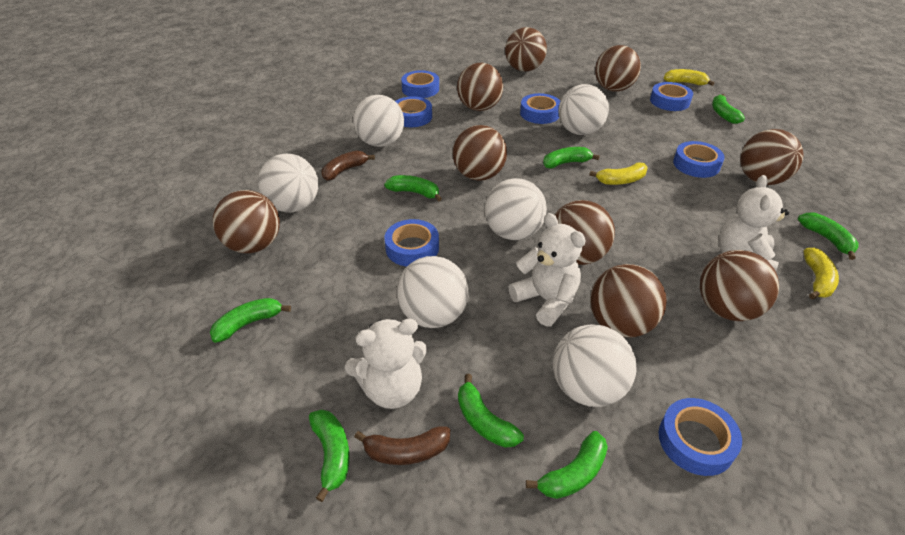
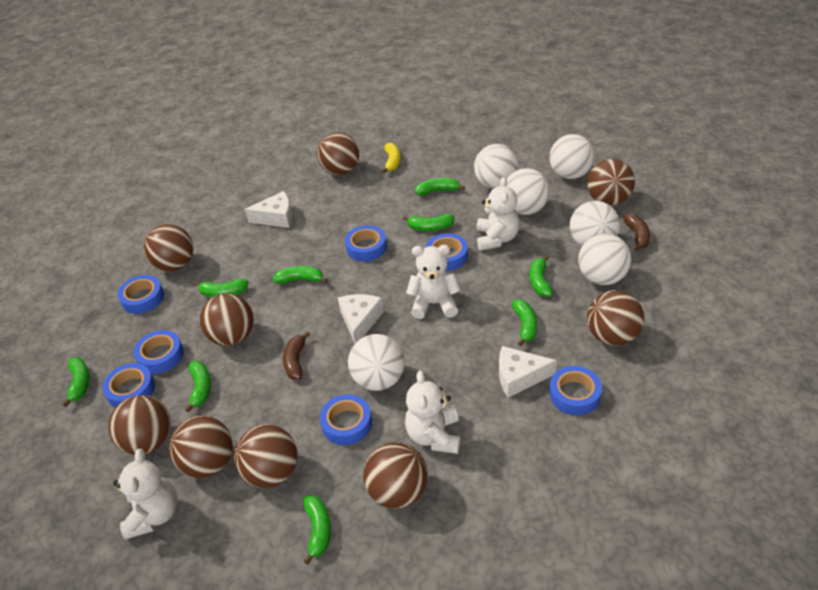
green banana: [210,298,291,343] [309,409,350,502] [384,175,442,202] [458,374,524,448] [526,431,608,499] [543,147,600,169] [712,94,745,124] [798,213,858,260] = 8 -> [62,357,90,407] [185,361,211,412] [195,279,249,297] [273,266,327,284] [303,495,331,565] [403,214,455,231] [415,178,465,195] [511,300,537,346] [530,255,553,297] = 9
white cheese: none = 0 -> [245,191,292,228] [338,294,384,343] [499,346,557,398] = 3
white teddy bear: [345,319,427,409] [509,213,586,327] [719,175,789,271] = 3 -> [113,449,177,540] [405,370,461,454] [406,245,461,319] [477,177,520,251] = 4
yellow banana: [589,162,648,185] [664,69,714,86] [803,248,839,299] = 3 -> [382,143,401,173] = 1

